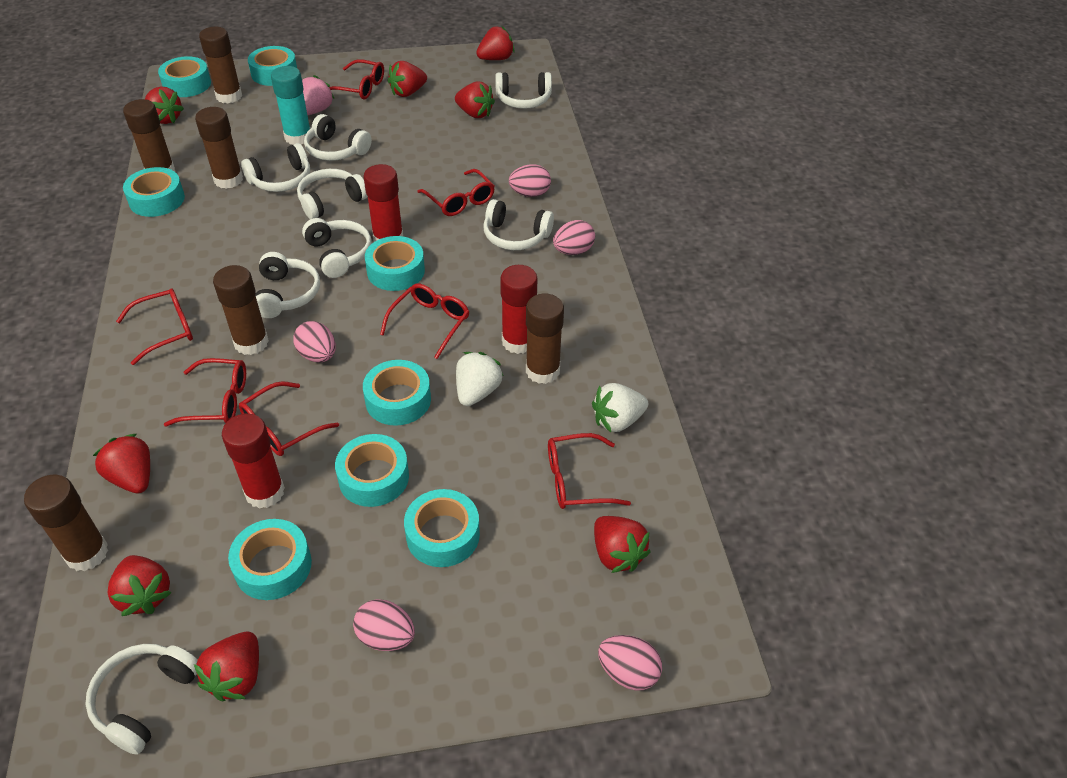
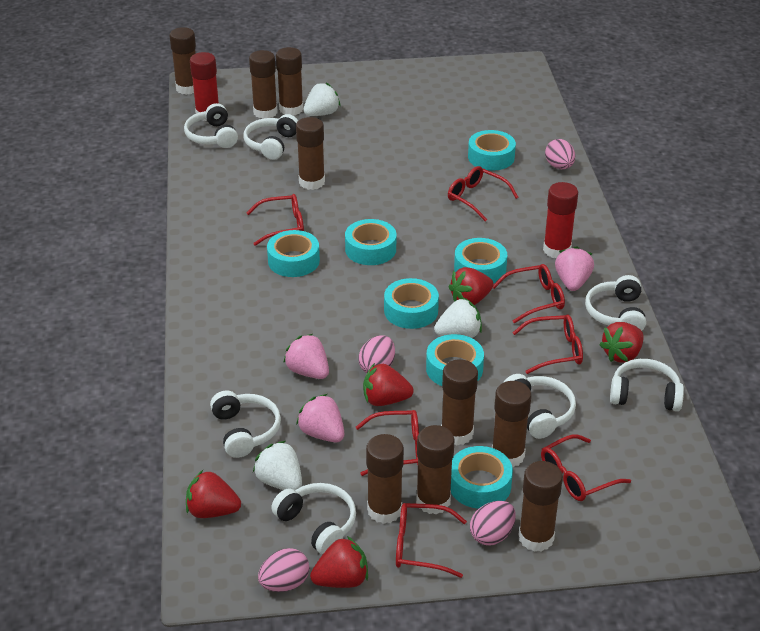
brown glue stick: [24,475,108,571] [123,99,175,171] [195,107,243,189] [199,27,242,104] [213,265,269,355] [526,294,564,384] = 6 -> [170,27,196,95] [249,50,278,119] [276,47,303,115] [296,117,325,190] [366,434,404,524] [416,425,455,514] [441,359,478,445] [492,381,532,467] [518,461,563,552] = 9
pink egg: [293,321,336,362] [353,599,415,651] [509,164,551,197] [553,220,595,255] [598,635,662,691] = 5 -> [258,548,309,592] [358,335,395,373] [470,501,516,546] [545,139,575,169] = 4
pink strawberry: [302,75,335,115] = 1 -> [283,334,329,379] [296,394,344,442] [555,246,594,291] = 3
red glue stick: [222,413,285,509] [364,164,403,242] [500,265,538,354] = 3 -> [190,52,219,121] [543,182,578,258] = 2
red strawberry: [93,434,150,493] [107,555,172,616] [145,86,184,124] [194,632,259,701] [387,61,427,97] [455,81,495,118] [476,26,515,60] [594,516,651,573] = 8 -> [186,470,241,518] [310,536,368,588] [363,363,414,406] [449,267,494,305] [599,322,644,363] = 5
turquoise glue stick: [271,66,311,145] = 1 -> none = 0
turquoise tape: [123,167,185,217] [158,56,211,97] [228,519,312,600] [248,46,297,86] [335,434,409,507] [363,360,431,426] [365,236,425,291] [404,489,480,567] = 8 -> [267,230,320,277] [345,219,396,265] [384,278,439,329] [426,334,484,386] [451,446,513,509] [454,238,507,283] [468,130,516,171] = 7
white headphones: [85,644,198,755] [241,143,310,192] [255,252,320,318] [297,169,368,219] [302,218,372,278] [304,114,372,161] [483,199,554,250] [495,72,552,109] = 8 -> [184,103,238,148] [210,390,281,458] [244,114,298,160] [271,483,356,555] [503,374,576,439] [585,275,646,331] [610,359,684,411] = 7
white strawberry: [456,352,503,406] [592,383,648,432] = 2 -> [253,441,302,490] [303,83,341,116] [434,298,482,338] = 3

